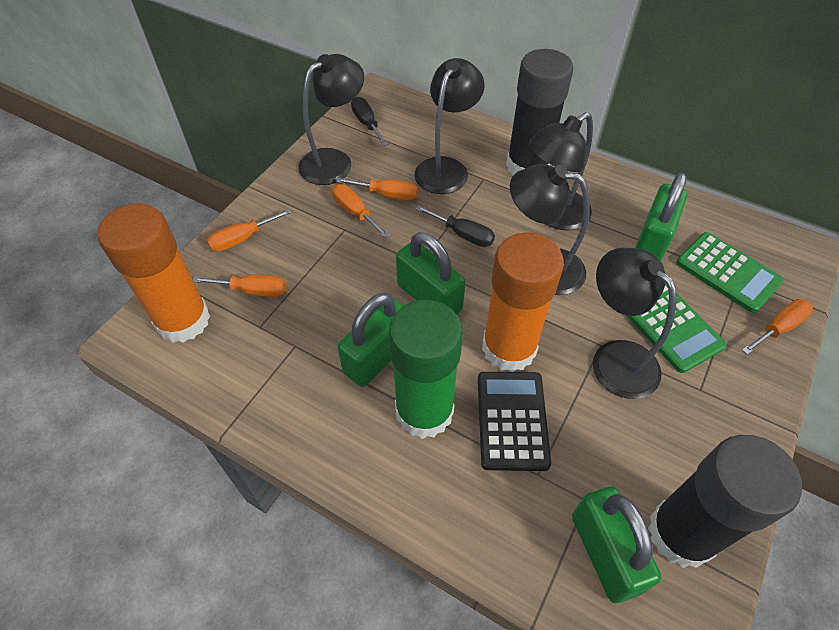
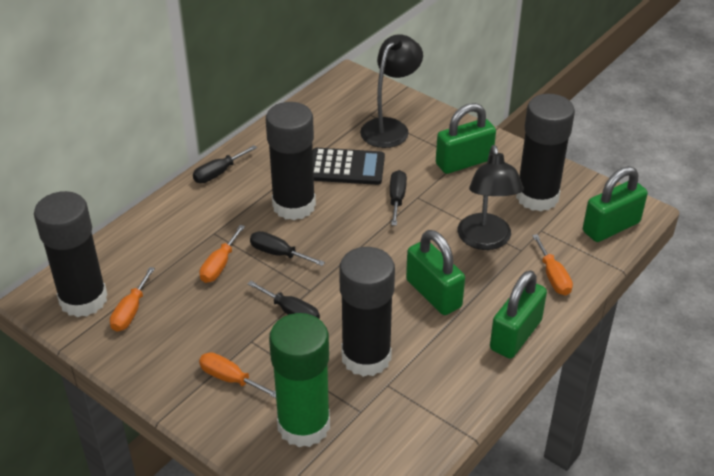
black glue stick: [506,49,574,176] [648,435,802,568] = 2 -> [34,191,107,317] [266,102,316,220] [339,247,395,377] [516,94,575,212] = 4
black lamp: [298,54,364,185] [414,58,485,194] [510,164,590,295] [529,112,593,230] [593,247,677,399] = 5 -> [360,34,423,148] [458,145,524,250] = 2
black screwdriver: [351,97,388,146] [416,205,495,247] = 2 -> [193,145,257,183] [248,281,320,319] [250,231,325,266] [390,170,407,226] = 4
green calculator: [626,283,727,373] [676,232,784,313] = 2 -> none = 0
orange glue stick: [97,204,210,343] [482,232,564,372] = 2 -> none = 0
orange screwdriver: [193,275,286,297] [207,209,292,252] [332,184,390,238] [336,178,418,201] [742,299,813,355] = 5 -> [110,267,155,332] [199,225,245,283] [199,352,276,398] [532,234,573,295] = 4

